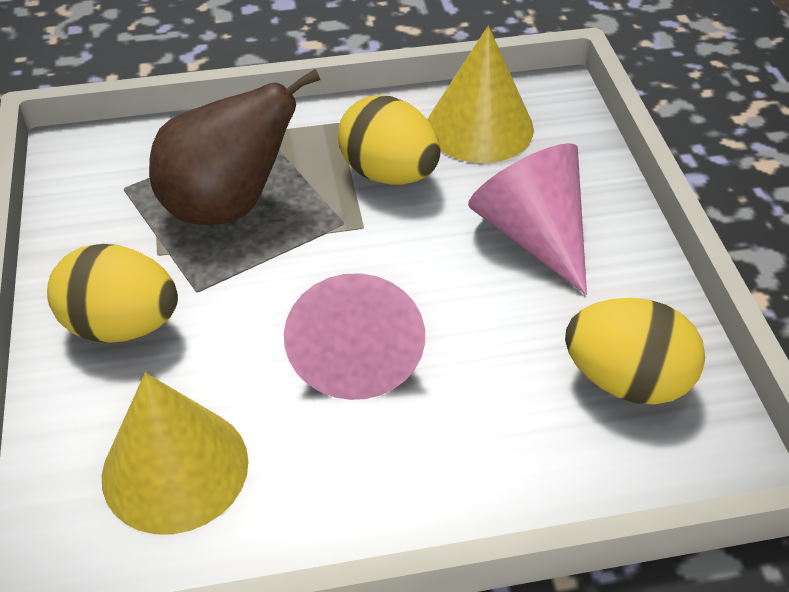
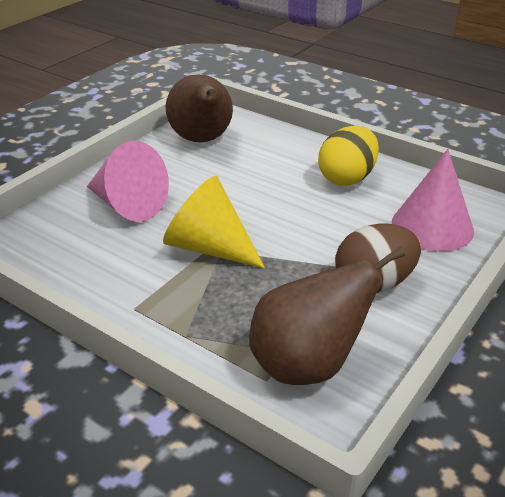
brown egg: none = 0 -> [335,223,421,293] = 1
brown pear: [149,69,321,225] = 1 -> [166,74,233,142] [249,247,405,385] = 2
yellow cone: [102,373,249,534] [428,26,534,163] = 2 -> [163,176,265,269] = 1
yellow egg: [47,244,178,343] [338,95,441,185] [565,298,705,405] = 3 -> [318,126,379,186] = 1

